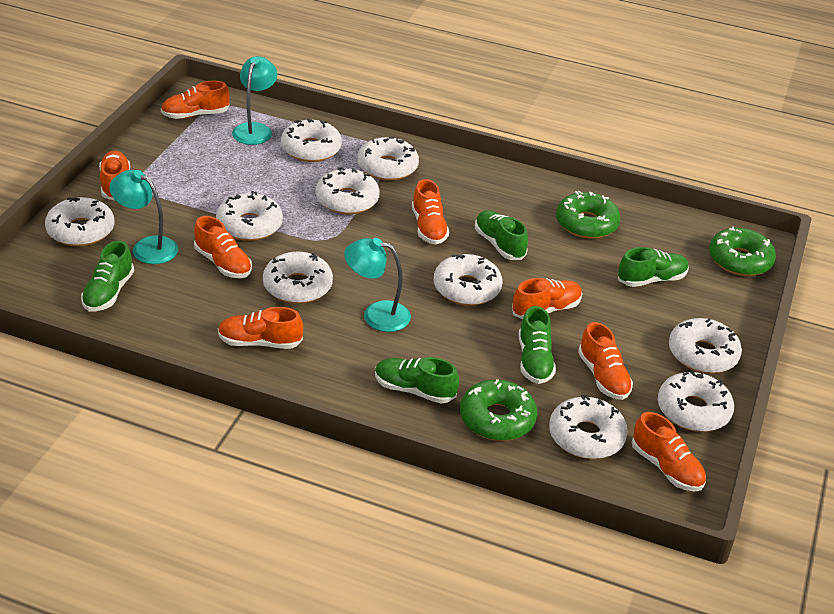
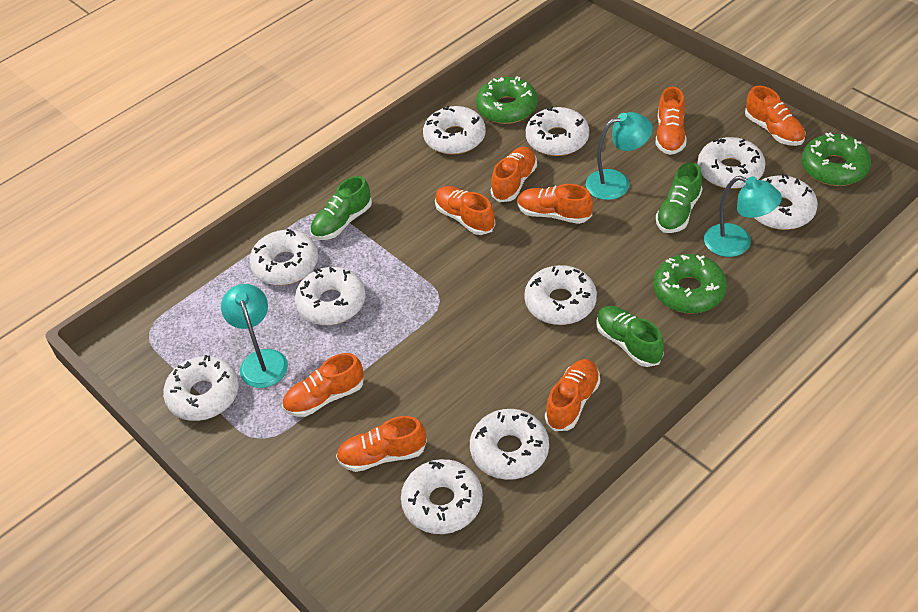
green shoe: [81,240,134,311] [375,357,459,403] [475,210,528,260] [519,306,556,384] [618,247,689,287] = 5 -> [310,176,372,240] [596,306,664,367] [656,162,702,233] = 3

